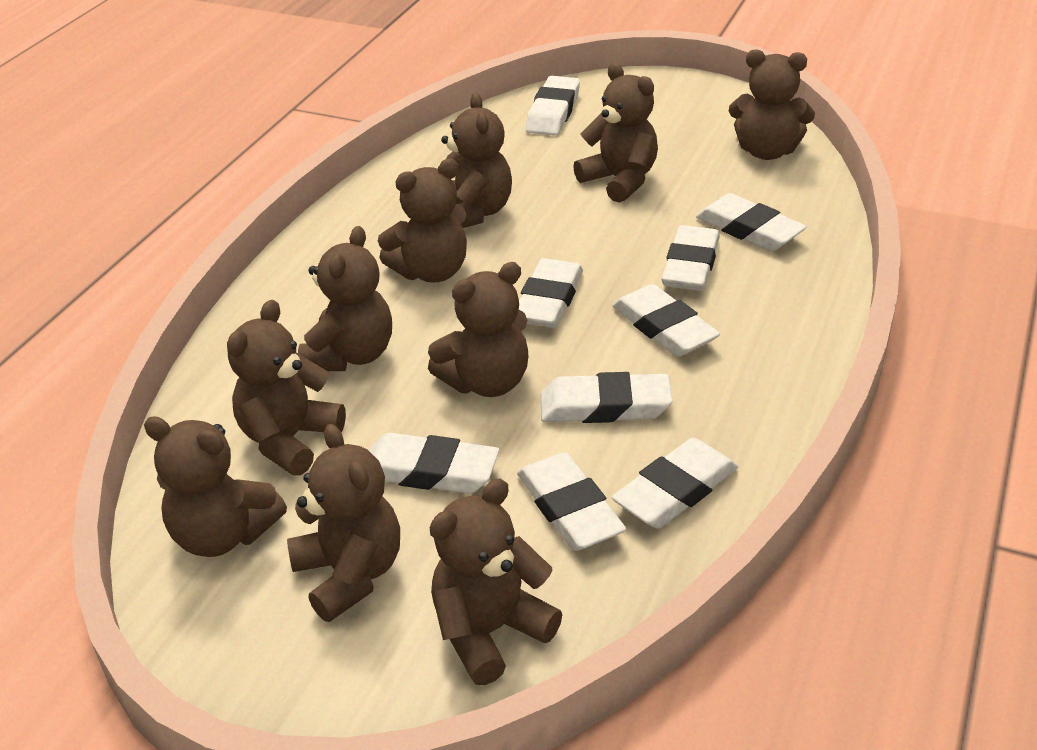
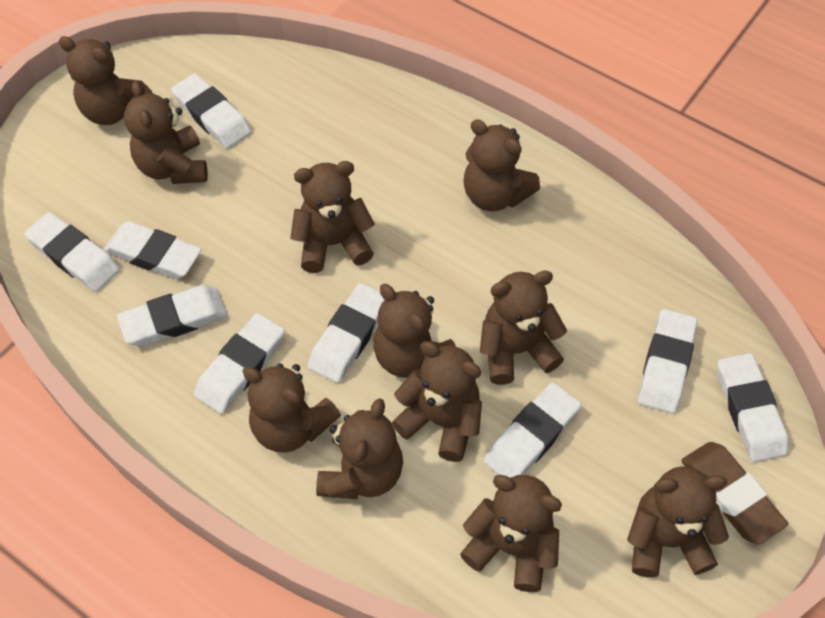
brown eraser: none = 0 -> [681,442,788,544] = 1
brown teddy bear: [144,416,287,557] [227,300,346,476] [287,424,400,622] [298,226,392,371] [378,158,467,283] [428,262,528,397] [430,479,562,685] [441,93,512,228] [573,63,658,203] [729,49,815,160] = 10 -> [59,36,153,125] [124,81,208,184] [242,363,341,453] [290,161,375,273] [316,398,403,499] [373,284,456,378] [392,341,482,462] [460,475,562,592] [463,119,540,211] [480,270,567,385] [627,466,729,577] = 11

